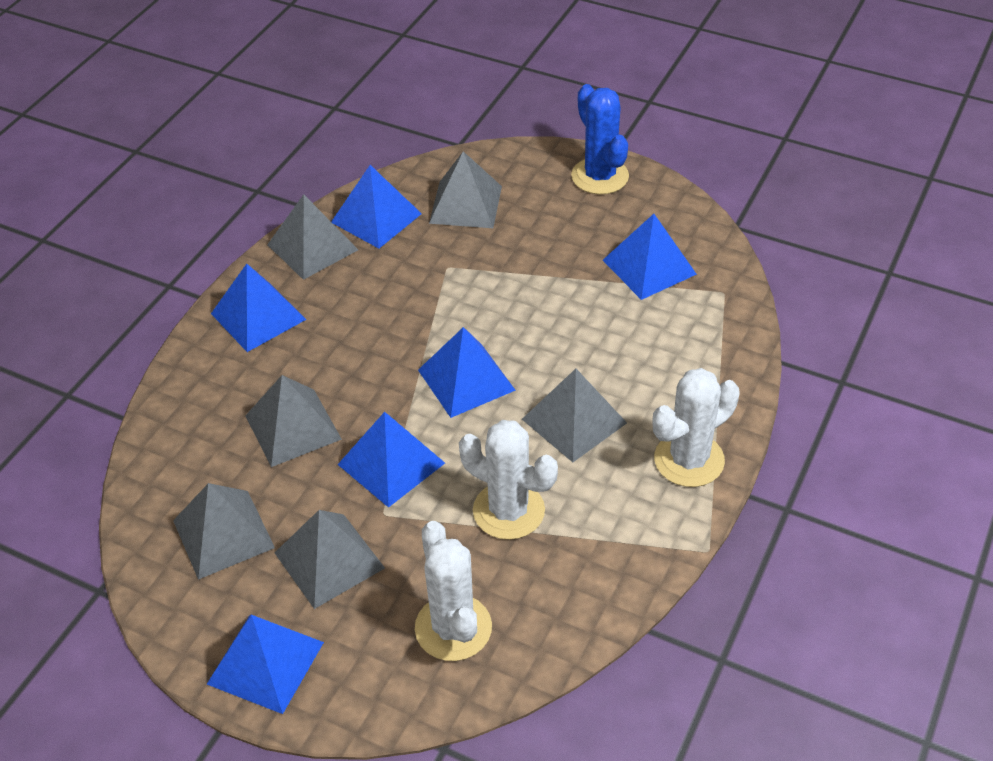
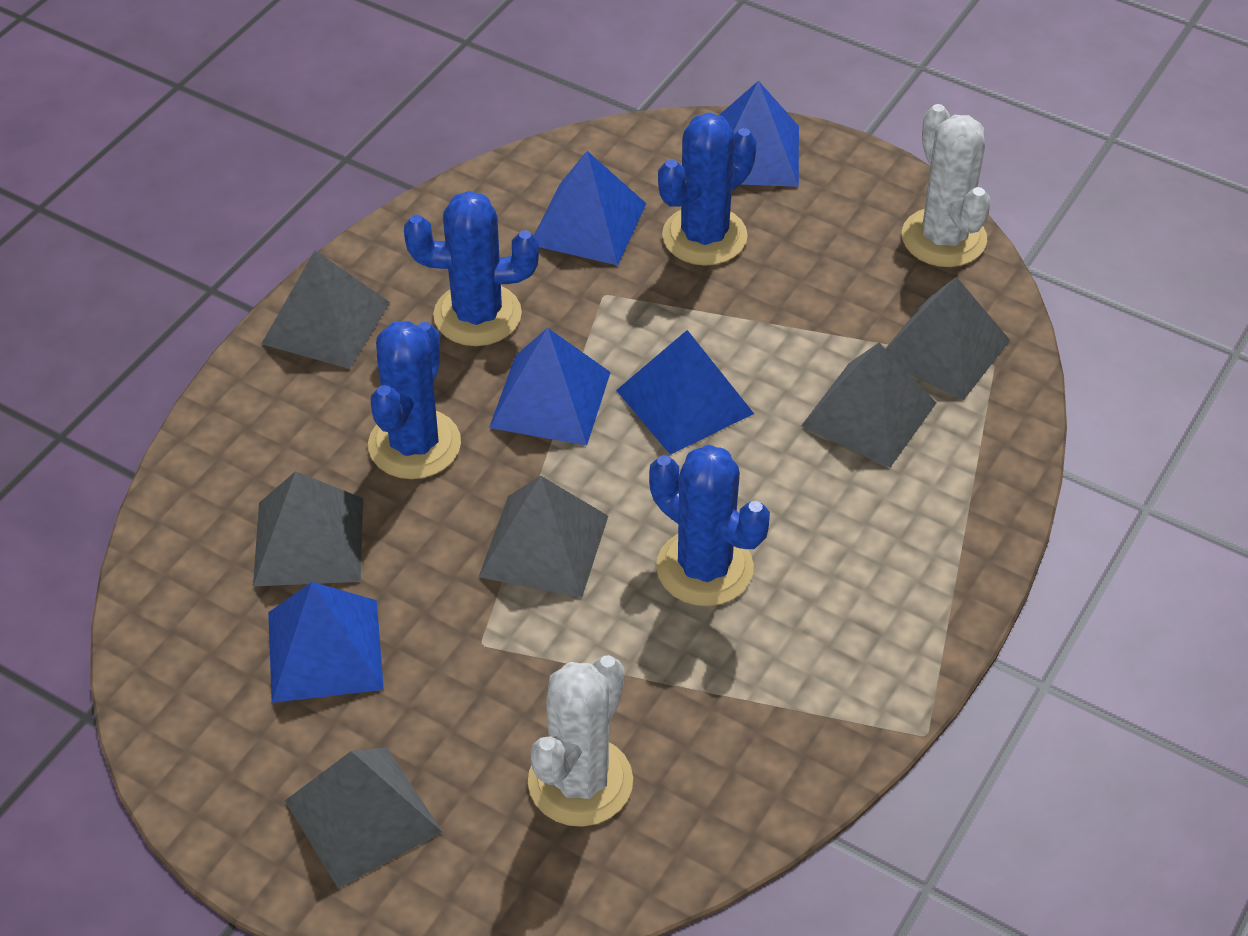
blue cactus: [571,84,629,194] = 1 -> [368,321,461,479] [404,191,539,346] [649,444,770,606] [658,112,757,266] = 4
blue pyramid: [207,615,324,714] [211,264,306,352] [331,165,422,249] [337,412,445,508] [418,327,516,418] [603,214,697,300] = 6 -> [268,582,384,703] [489,328,611,446] [534,151,647,265] [616,330,754,455] [720,81,799,187] = 5
white cactus: [415,521,492,661] [459,420,558,540] [653,368,740,487] = 3 -> [528,655,633,827] [902,104,991,267] = 2

